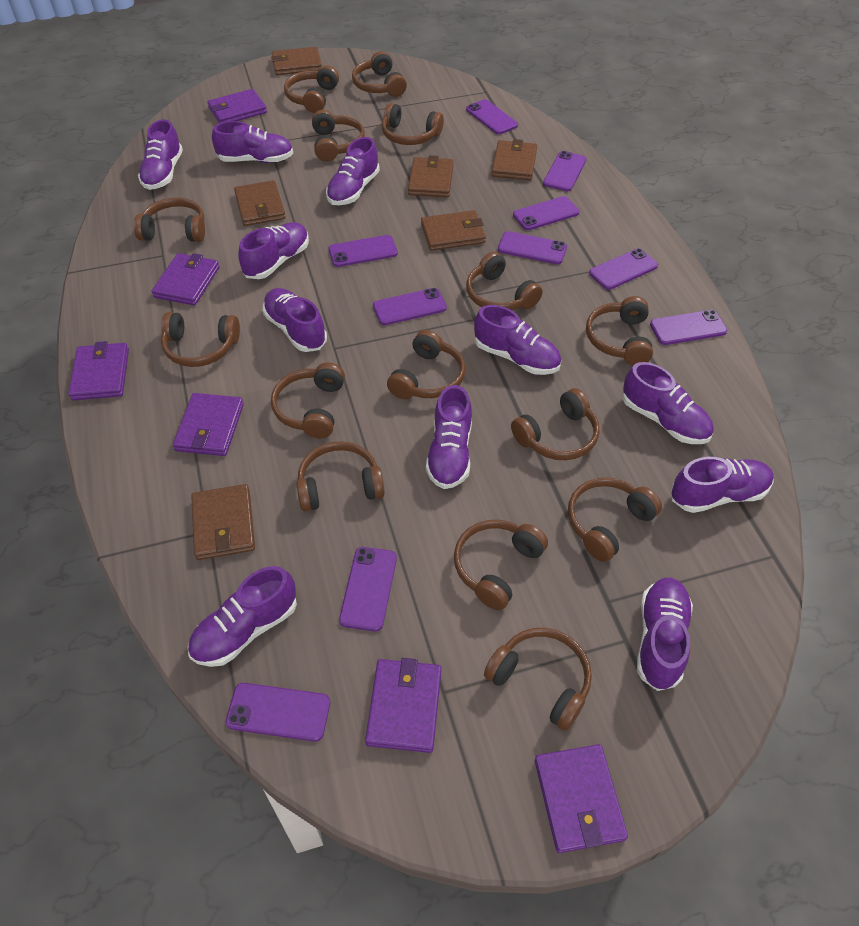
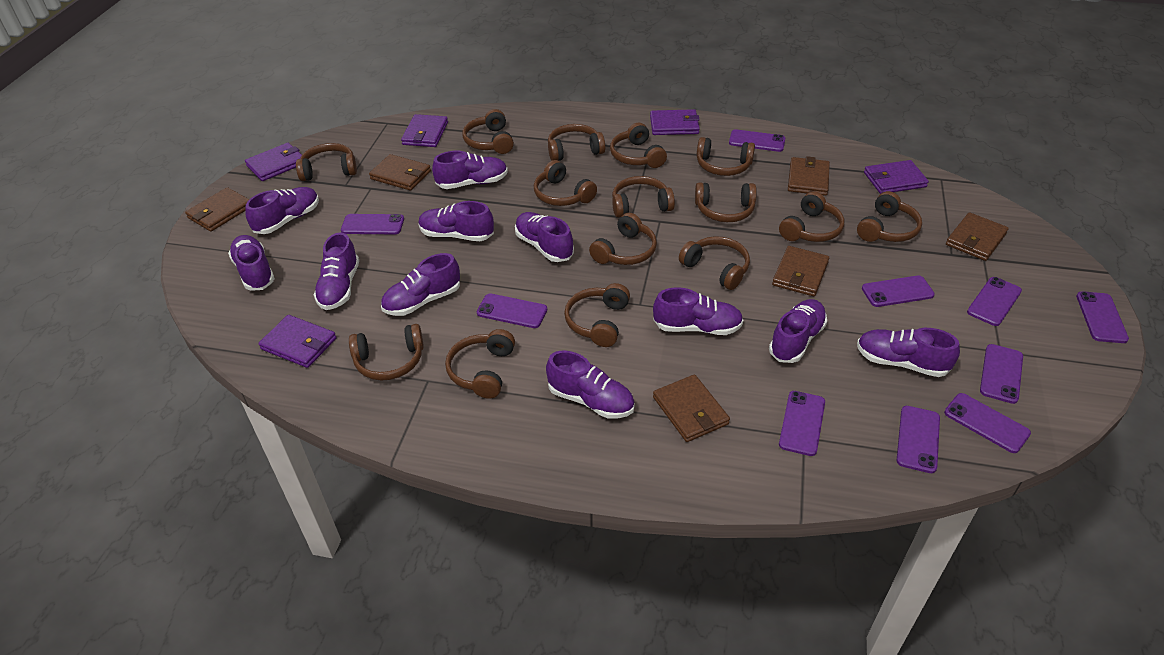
purple wallet: [68,341,129,400] [152,253,219,305] [173,393,244,456] [207,89,267,123] [365,658,442,753] [535,744,628,853] = 6 -> [245,143,302,181] [258,315,336,368] [401,114,448,147] [650,109,700,135] [864,160,929,194] = 5

